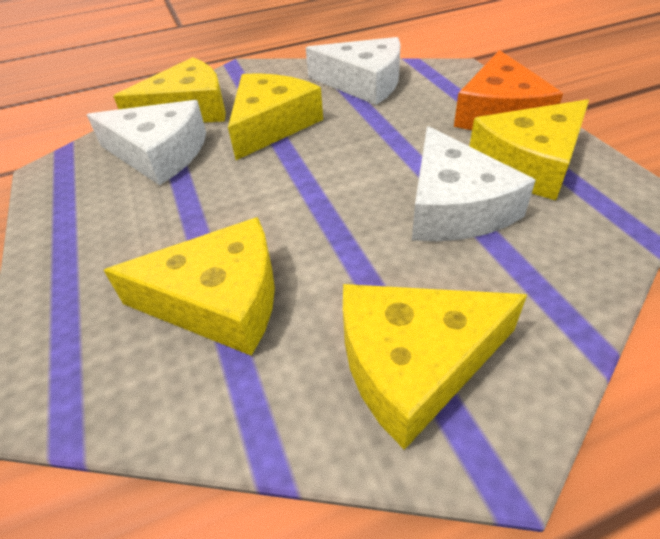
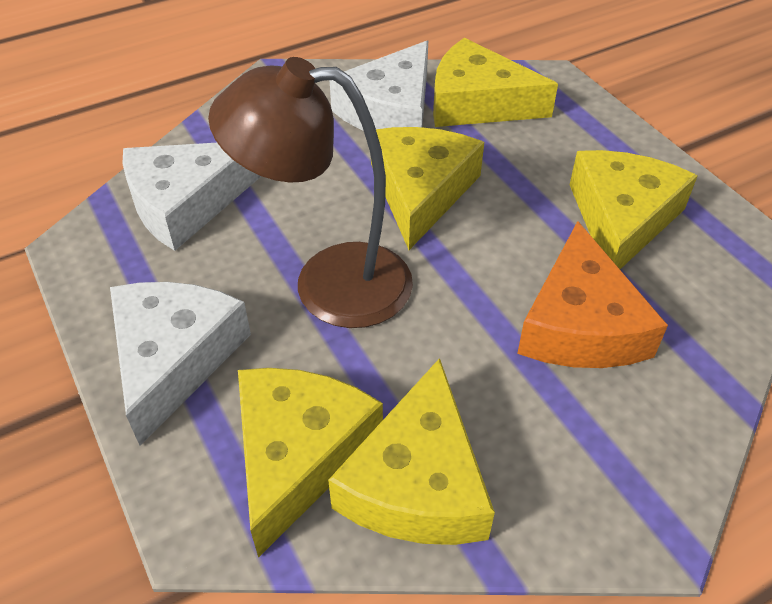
brown lamp: none = 0 -> [208,57,413,328] = 1

